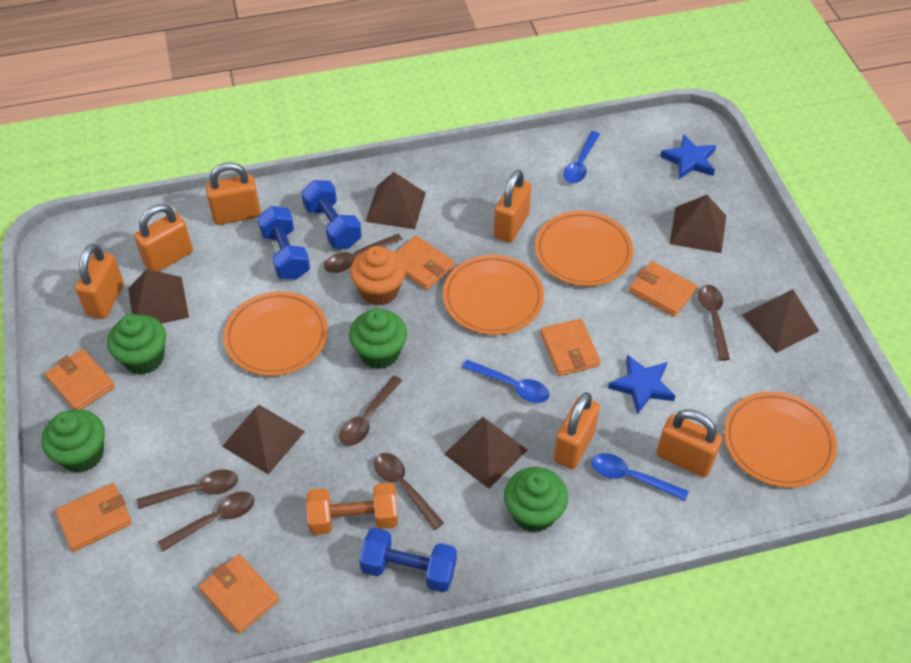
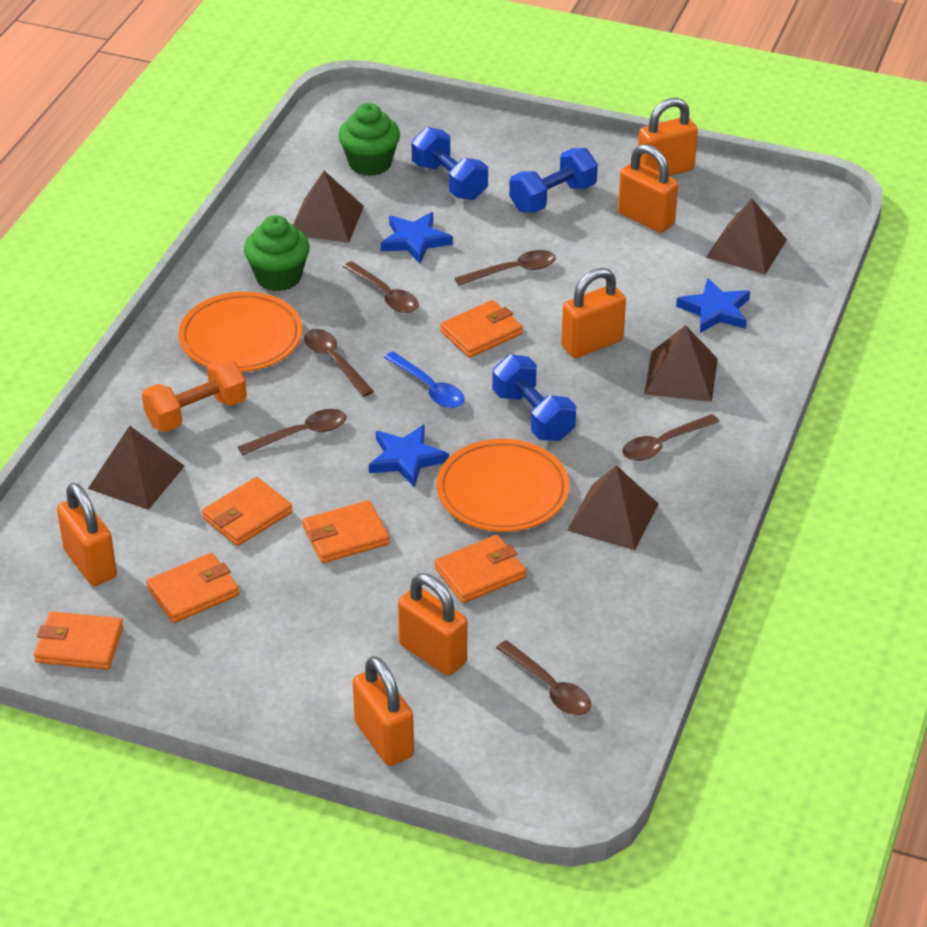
blue spoon: [462,360,550,403] [563,131,600,183] [592,453,689,501] = 3 -> [384,352,465,408] = 1
blue star: [608,355,675,414] [660,134,716,179] = 2 -> [369,424,449,488] [380,212,453,264] [676,278,750,333] = 3
brown pyramid: [128,269,189,324] [222,405,305,475] [365,172,426,229] [445,417,527,489] [670,195,726,253] [742,289,819,353] = 6 -> [88,426,185,510] [293,171,364,243] [567,465,659,550] [644,325,718,402] [706,199,787,274] = 5
green cupcake: [42,409,105,473] [107,314,166,375] [349,309,407,369] [504,467,568,533] = 4 -> [244,215,310,291] [338,103,400,176] = 2
orange cupcake: [350,246,406,306] = 1 -> none = 0
orange plate: [224,291,328,376] [443,255,544,335] [535,211,633,286] [724,391,837,488] = 4 -> [178,292,302,372] [436,439,569,532] = 2

